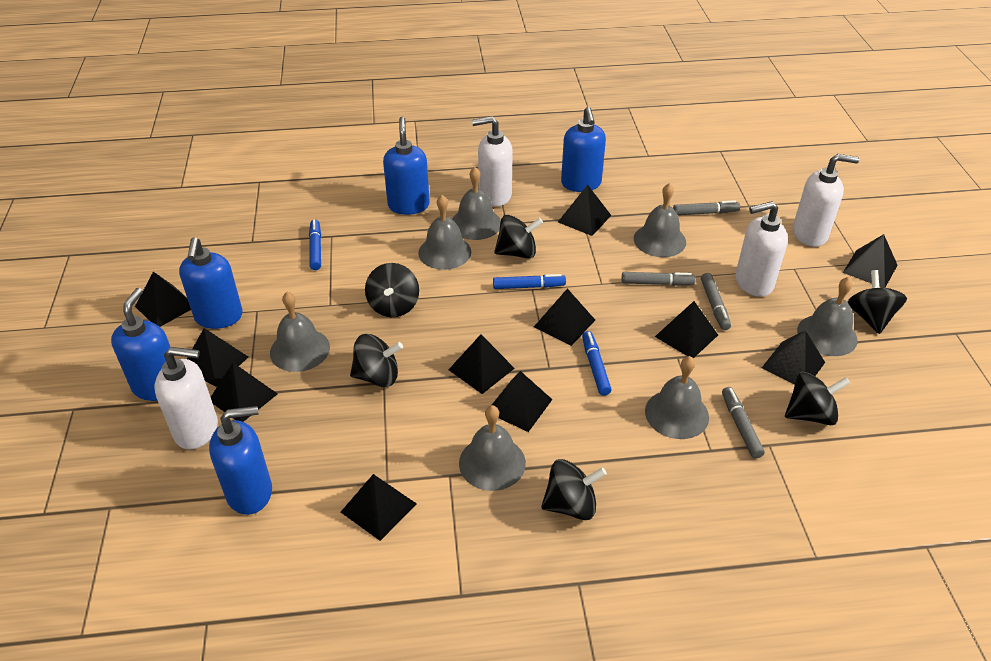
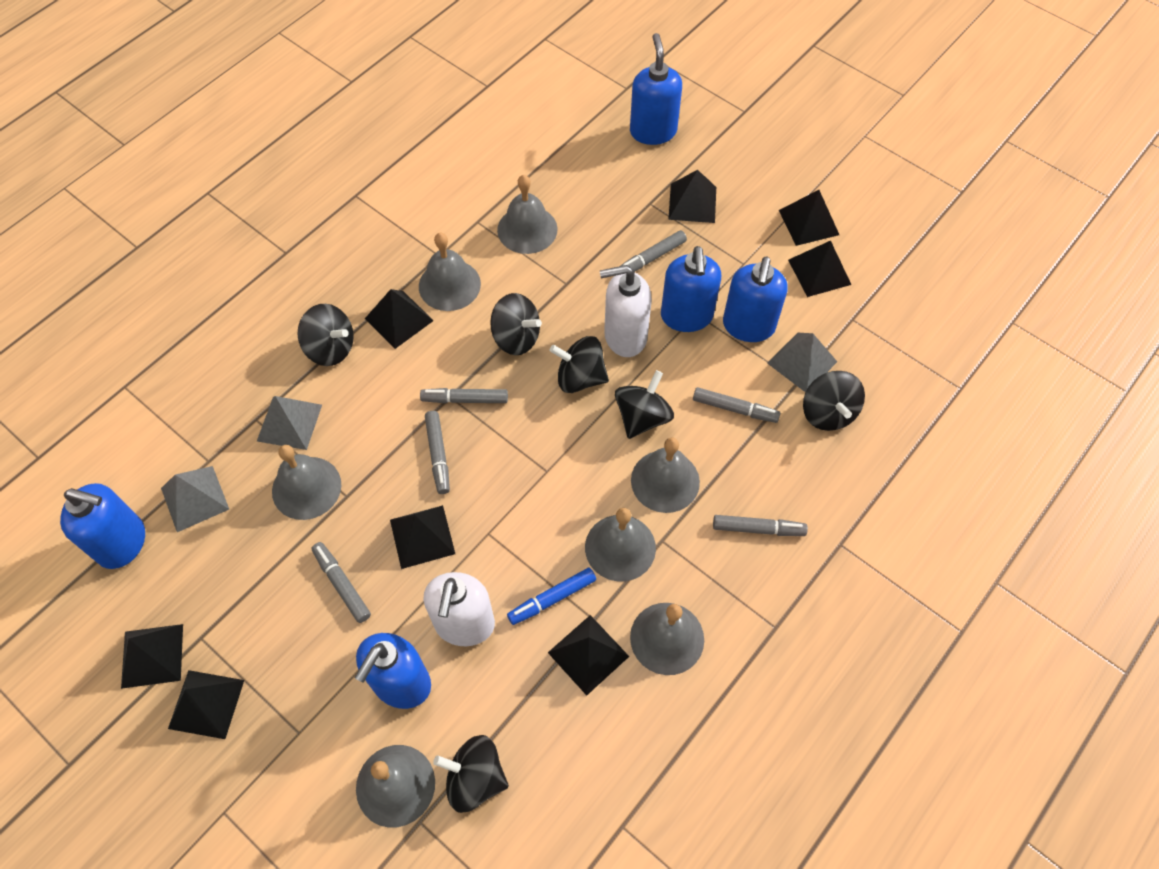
black pyramid: [135,272,191,327] [187,328,248,387] [211,363,277,422] [341,474,417,541] [449,334,515,394] [492,371,553,432] [534,288,595,346] [558,185,611,236] [655,301,718,358] [762,330,825,385] [843,234,898,288] = 11 -> [121,624,183,689] [168,670,244,739] [365,289,434,349] [390,505,455,569] [548,615,629,696] [668,170,716,223] [779,190,839,246] [788,240,851,297] = 8
blue marker: [309,220,321,270] [493,274,566,289] [582,331,612,396] = 3 -> [507,568,596,625] = 1
grey marker: [622,272,695,286] [673,200,740,215] [701,273,731,330] [722,387,765,458] = 4 -> [312,542,371,623] [420,388,508,403] [425,411,450,494] [620,230,687,271] [693,387,780,423] [713,515,808,536] = 6
grey pyramid: none = 0 -> [161,466,229,532] [257,396,322,450] [767,333,837,392] = 3
white soap dispenser: [155,347,218,450] [472,116,513,206] [735,201,788,297] [793,154,859,247] = 4 -> [423,572,495,646] [600,265,652,357] = 2

